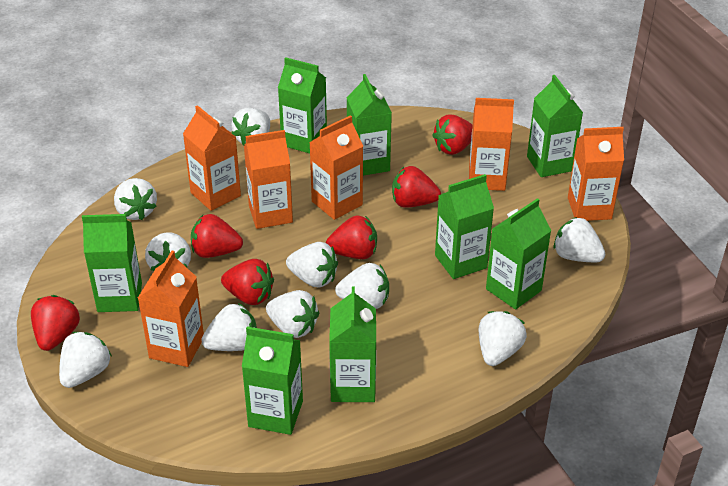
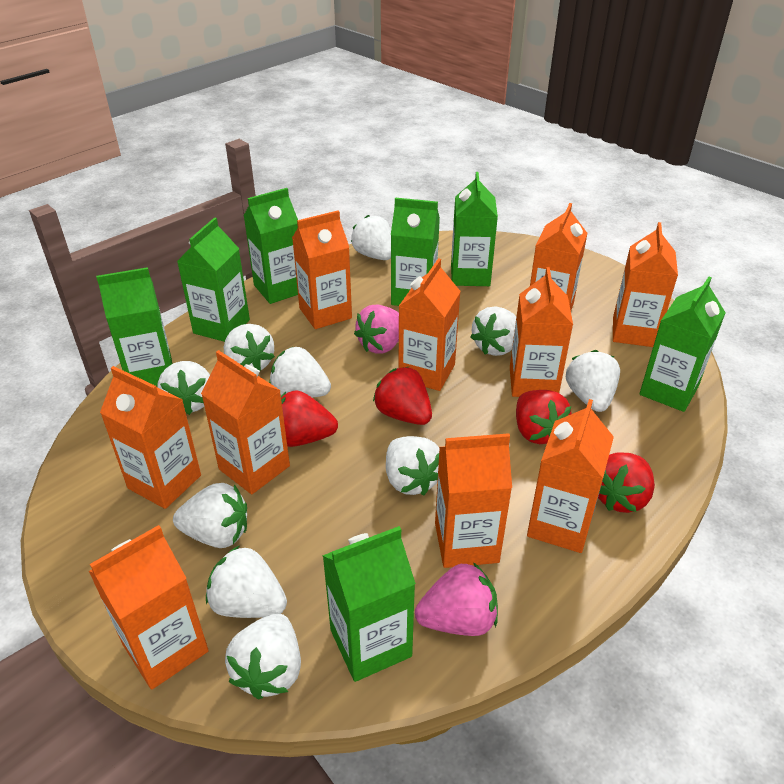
green carton: [82,214,142,312] [242,327,303,435] [278,57,327,154] [329,287,376,402] [346,74,392,176] [435,174,494,279] [486,198,551,310] [527,75,583,177] = 8 -> [96,267,172,386] [177,217,250,342] [244,188,298,304] [322,526,416,682] [391,198,440,306] [451,172,498,286] [639,277,726,412] = 7
orange carton: [138,251,204,367] [183,105,241,211] [244,130,293,229] [309,115,363,220] [469,98,514,191] [568,127,624,221] = 6 -> [89,525,209,690] [100,366,201,509] [201,350,290,494] [292,210,352,329] [398,258,461,391] [435,433,512,568] [510,267,573,397] [527,399,614,553] [530,203,588,310] [613,222,678,347] = 10
pink strawberry: none = 0 -> [354,305,399,354] [415,562,498,636] = 2
red strawberry: [31,295,80,351] [191,214,243,258] [221,259,274,305] [326,215,377,259] [392,166,441,208] [432,115,473,155] = 6 -> [281,390,338,447] [373,367,432,425] [516,390,572,444] [598,452,655,513] = 4

